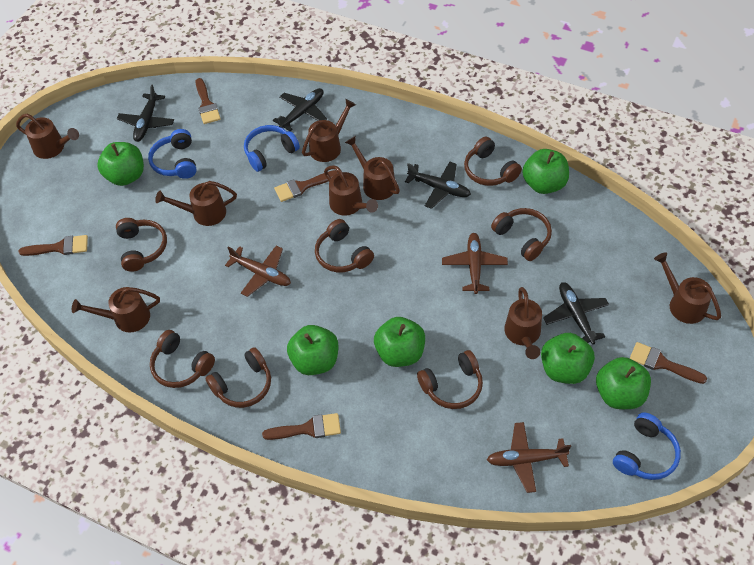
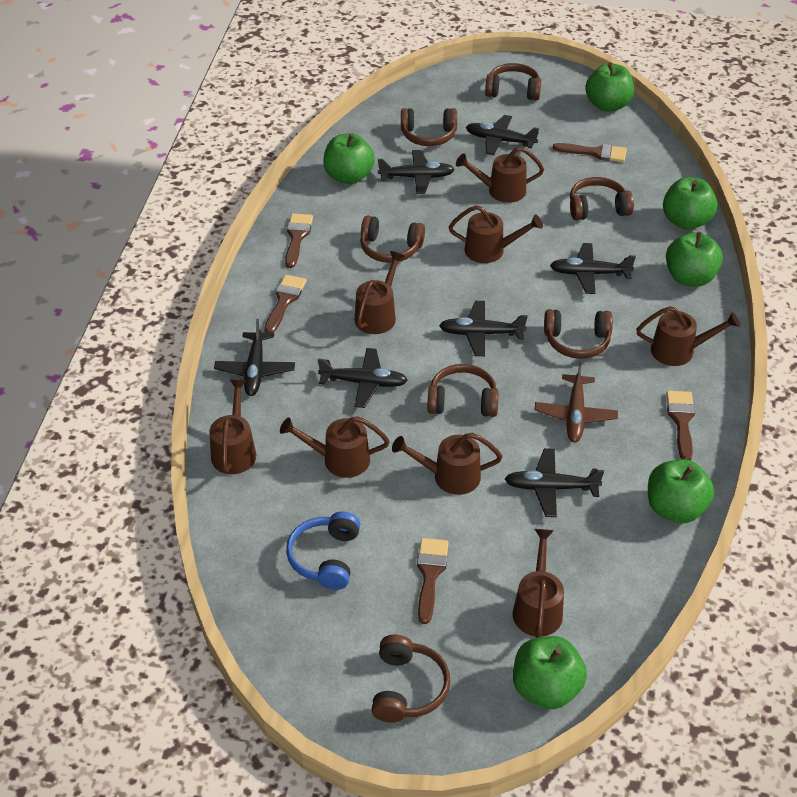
black plane: [117,84,174,142] [273,88,327,131] [405,162,471,209] [543,282,609,345] = 4 -> [214,319,295,396] [318,348,408,408] [378,150,455,194] [439,301,528,356] [466,115,539,155] [505,448,604,517] [550,243,636,294] = 7
blue headphones: [148,129,197,179] [244,125,300,172] [613,412,681,480] = 3 -> [286,511,360,590] = 1
brown plane: [225,245,291,297] [442,233,508,294] [487,422,571,493] = 3 -> [534,362,618,443] = 1

